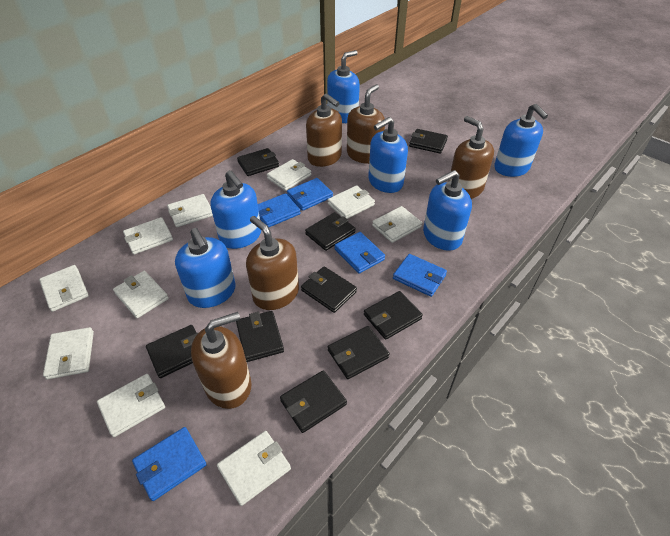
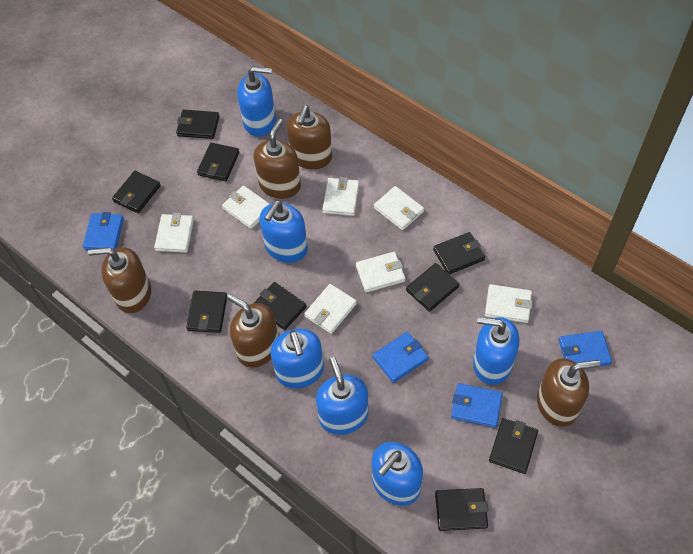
blue wallet: [132,427,207,501] [258,193,301,227] [287,178,333,211] [335,232,385,273] [393,254,447,297] = 5 -> [83,212,124,250] [373,332,428,383] [451,383,503,428] [559,331,612,366] = 4
white wallet: [39,265,89,312] [43,327,94,379] [97,374,165,437] [113,271,169,318] [123,217,173,255] [167,194,213,227] [217,431,291,506] [267,159,312,191] [328,185,375,219] [372,206,422,243] = 10 -> [154,213,194,253] [222,186,269,229] [304,284,357,334] [322,177,359,216] [356,252,405,293] [374,186,424,230] [485,284,533,323] = 7

